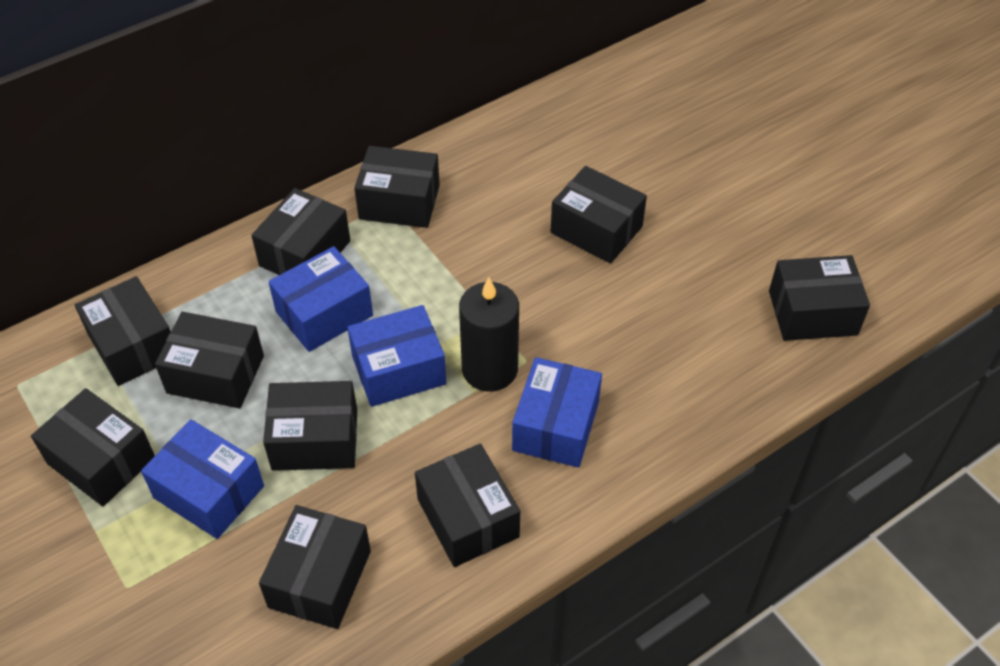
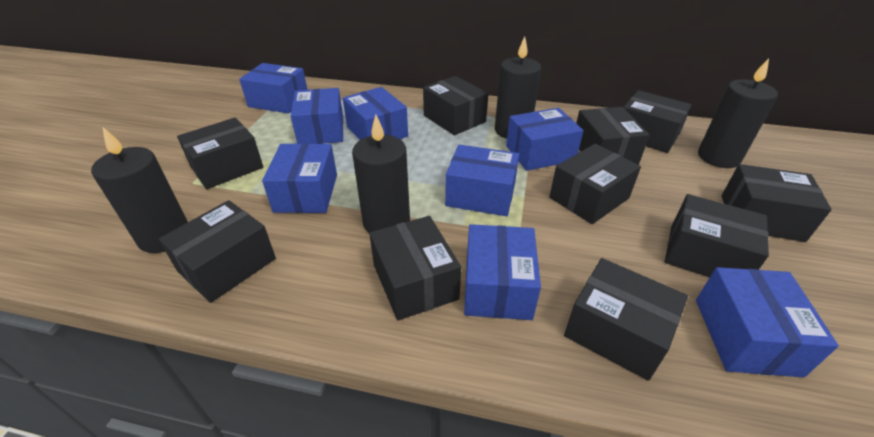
black candle: [459,277,519,391] = 1 -> [91,127,188,253] [352,114,410,233] [495,37,541,139] [698,58,778,168] = 4
blue box: [141,419,264,539] [268,246,373,352] [347,305,446,407] [512,357,602,468] = 4 -> [239,63,307,114] [262,143,337,213] [291,88,343,144] [343,87,408,140] [445,145,519,216] [464,224,541,320] [506,108,584,171] [696,267,839,377] = 8

